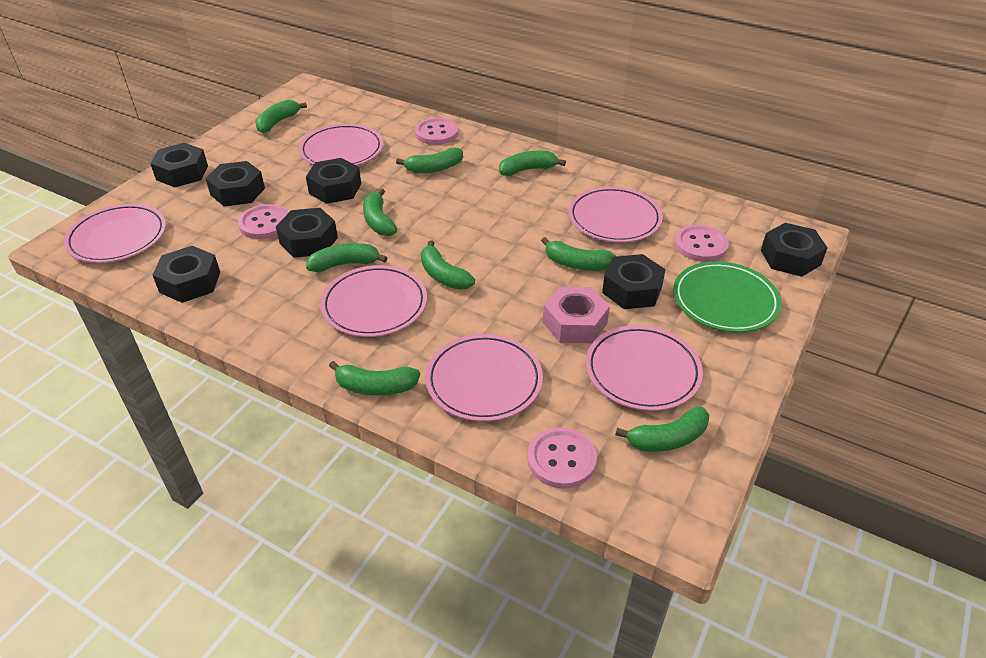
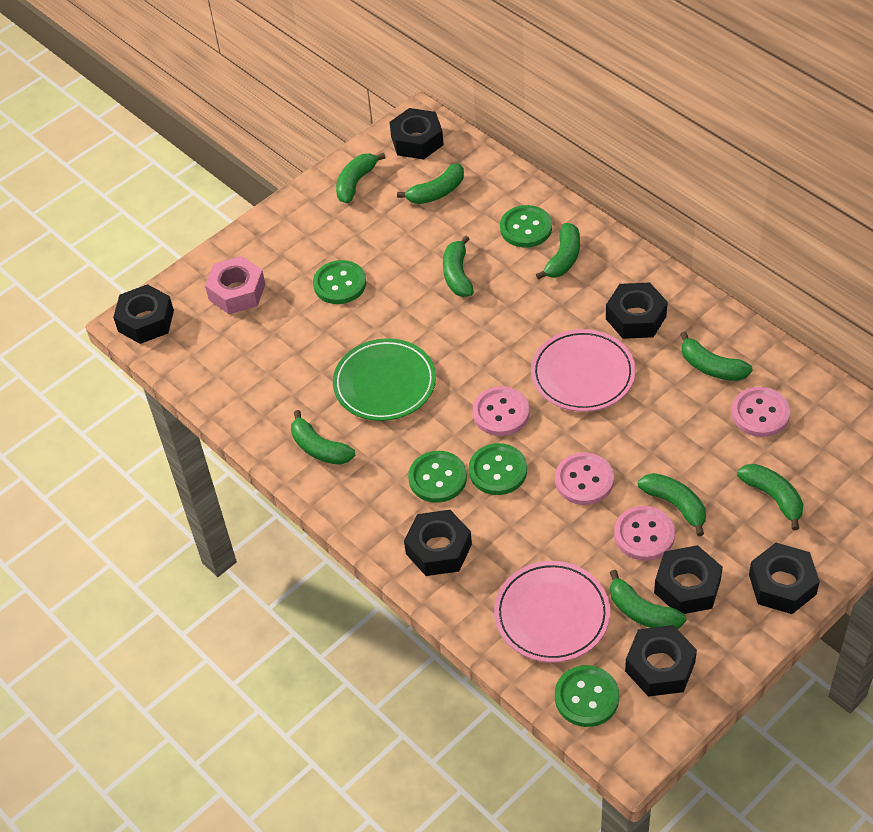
green button: none = 0 -> [313,260,366,304] [408,451,467,503] [469,443,527,495] [500,205,552,248] [555,665,619,727] = 5
pink plate: [64,204,166,263] [299,124,383,166] [320,265,427,337] [425,334,543,421] [569,187,663,243] [586,325,703,411] = 6 -> [494,561,610,663] [531,329,636,412] = 2

